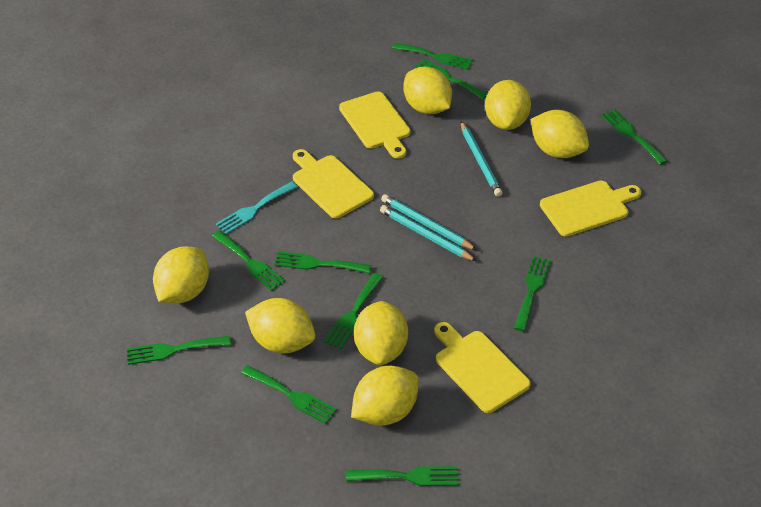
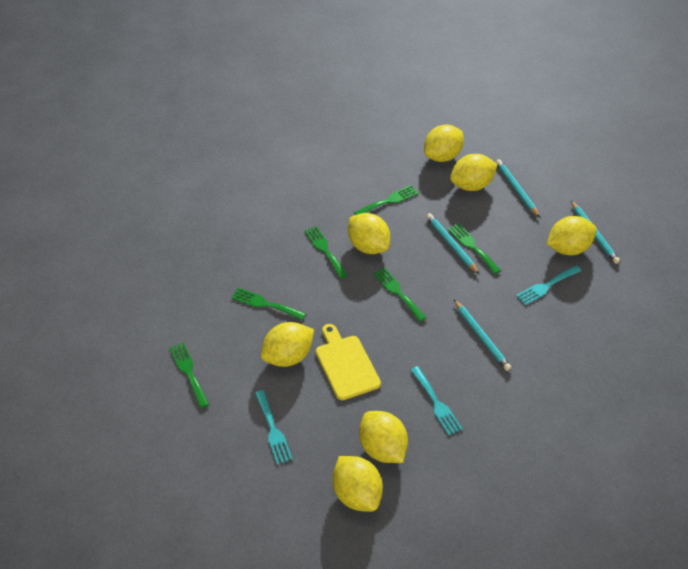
green fork: [127,336,231,365] [212,230,285,291] [241,365,337,424] [274,251,372,274] [324,273,383,349] [346,466,459,486] [392,43,473,70] [415,59,487,100] [514,256,551,331] [602,109,667,165] = 10 -> [169,343,209,408] [231,288,306,320] [304,226,348,279] [354,185,419,215] [373,267,426,322] [448,223,501,274] = 6
turquoise fork: [216,181,298,234] = 1 -> [255,390,293,464] [411,366,463,436] [516,265,581,305] = 3
turquoise pencil: [380,205,477,261] [381,194,477,250] [461,122,503,197] = 3 -> [426,213,479,274] [454,299,511,371] [496,159,540,218] [571,201,620,264] = 4
yellow cutting board: [293,149,374,219] [339,91,411,159] [434,322,531,413] [540,181,641,237] = 4 -> [316,324,381,400] = 1

